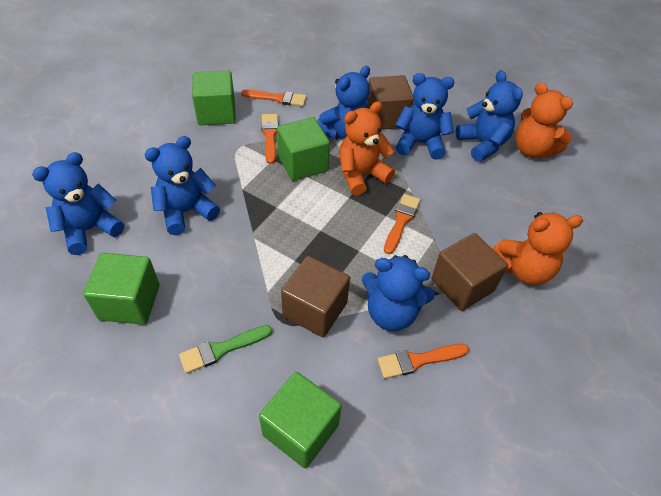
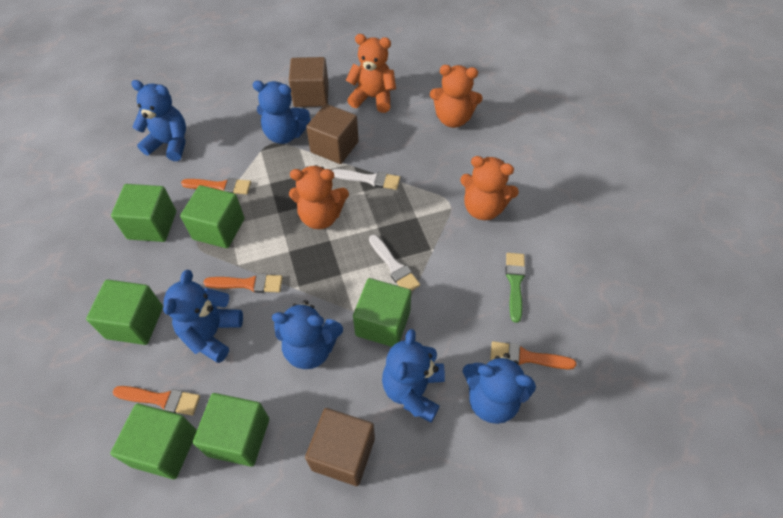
green cube: [83,253,160,325] [192,70,236,125] [259,372,342,468] [277,117,330,181] = 4 -> [86,280,163,345] [110,404,197,479] [111,184,176,242] [180,185,245,248] [193,393,269,467] [353,278,411,347] = 6
orange teddy bear: [339,101,395,196] [493,212,583,285] [516,83,573,158] = 3 -> [289,165,349,229] [346,34,396,113] [430,65,483,128] [460,156,519,220] = 4
white brush: none = 0 -> [332,169,400,190] [369,235,420,291] = 2

